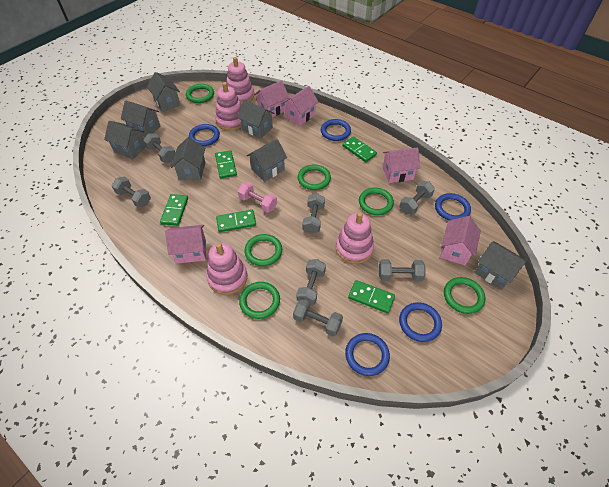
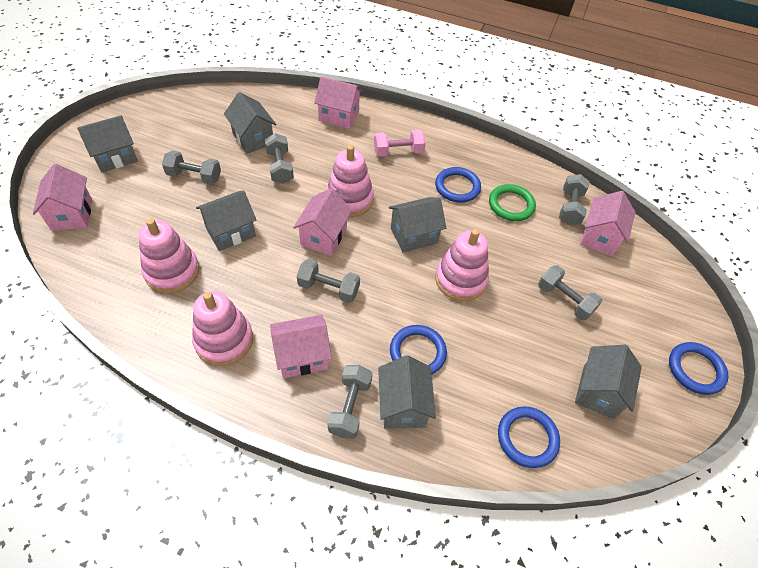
blue ring: [189,124,220,146] [321,119,351,141] [345,333,390,376] [399,302,442,342] [435,193,471,221] = 5 -> [390,325,447,374] [435,167,481,203] [498,406,560,468] [669,342,728,395] = 4
green domino: [160,194,188,226] [215,150,237,178] [216,210,256,232] [342,136,377,162] [348,280,395,313] = 5 -> none = 0
green ring: [186,84,214,103] [239,282,280,319] [244,234,282,266] [298,164,331,190] [359,188,394,215] [444,277,486,314] = 6 -> [489,184,536,221] = 1
grey dumbbell: [112,176,151,208] [143,133,175,163] [293,298,343,336] [296,259,326,305] [303,193,325,234] [379,259,426,282] [399,181,435,215] = 7 -> [162,151,221,185] [265,133,294,184] [297,259,360,303] [327,365,373,439] [538,265,602,320] [559,174,590,225] = 6
grey house: [104,121,146,159] [121,101,160,137] [147,72,180,112] [171,137,205,180] [237,100,275,139] [247,139,287,182] [474,241,526,290] = 7 -> [77,115,138,173] [196,190,256,251] [224,92,276,154] [378,355,436,429] [389,197,446,252] [575,345,642,419] = 6

